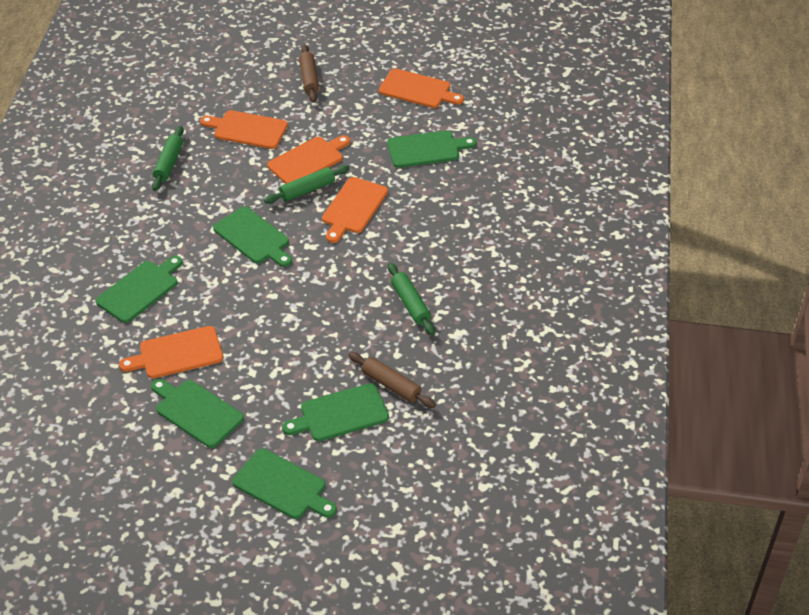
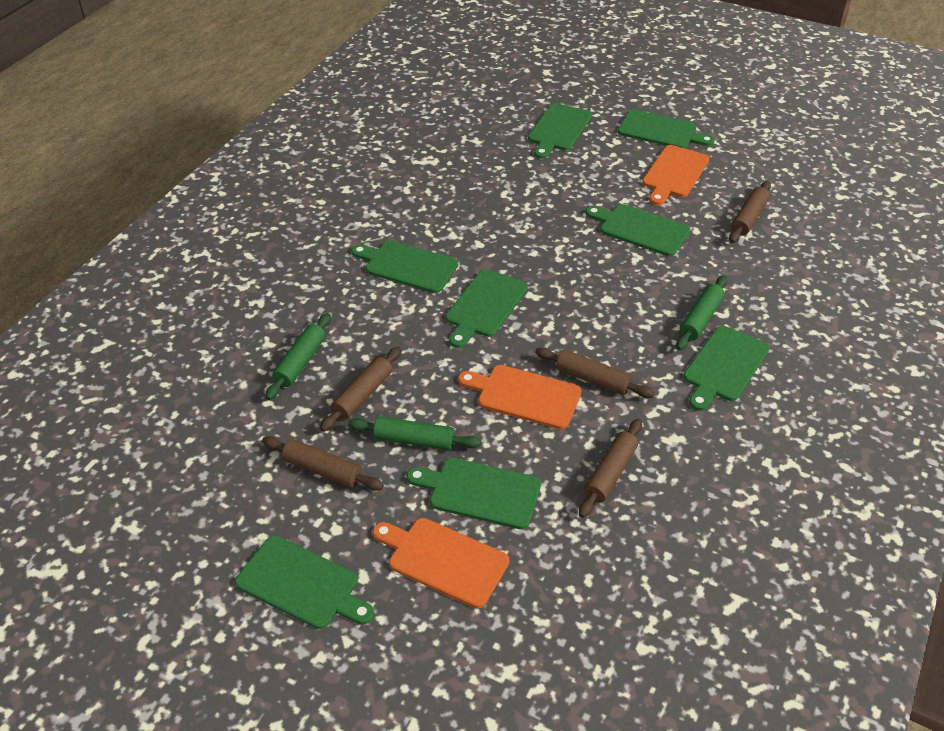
brown rolling pin: [299,45,319,102] [348,352,436,408] = 2 -> [262,436,384,491] [320,347,401,432] [535,347,655,398] [579,419,642,518] [729,181,771,243] = 5
green cutting board: [96,256,183,323] [151,379,244,448] [213,207,292,267] [232,449,337,519] [282,383,389,441] [387,130,477,168] = 6 -> [235,535,374,629] [351,240,458,293] [407,458,541,529] [446,269,528,348] [528,103,592,159] [585,204,690,256] [618,109,715,149] [683,326,770,411] = 8
orange cutting board: [119,326,223,379] [200,110,288,149] [267,135,350,184] [322,177,388,243] [379,68,464,108] = 5 -> [373,518,509,608] [458,365,582,429] [642,145,709,205] = 3

